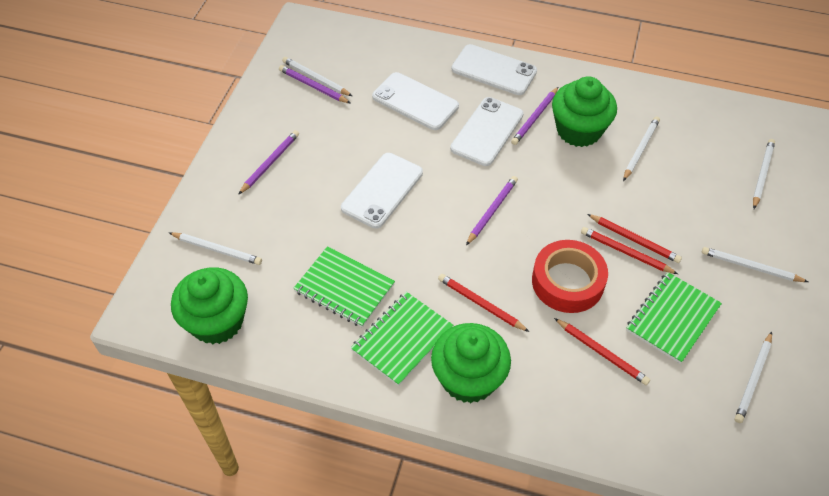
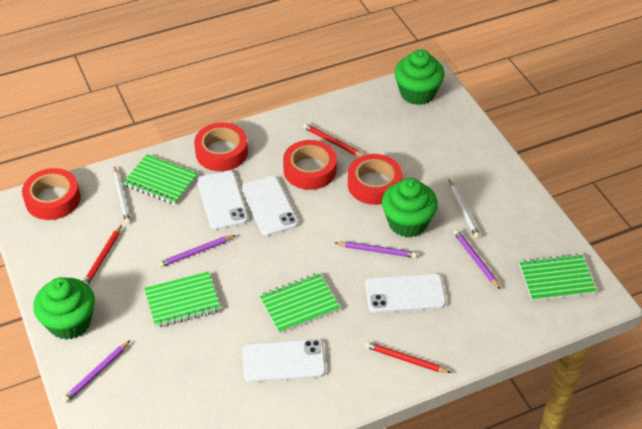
green notebook: [293,246,395,327] [351,292,453,386] [626,272,722,364] = 3 -> [123,154,198,205] [144,272,221,328] [259,273,340,334] [519,253,597,301] = 4
red pencil: [438,274,529,332] [554,318,650,385] [581,227,678,274] [587,214,682,263] = 4 -> [83,225,122,285] [303,123,363,157] [365,342,451,373] = 3
red tape: [532,240,608,313] = 1 -> [22,168,81,220] [194,122,248,171] [283,140,337,190] [348,154,402,205] = 4
white pencil: [169,232,262,265] [282,57,352,96] [623,116,660,181] [702,247,808,282] [735,332,772,423] [753,139,775,209] = 6 -> [113,166,131,224] [449,180,480,239] = 2

